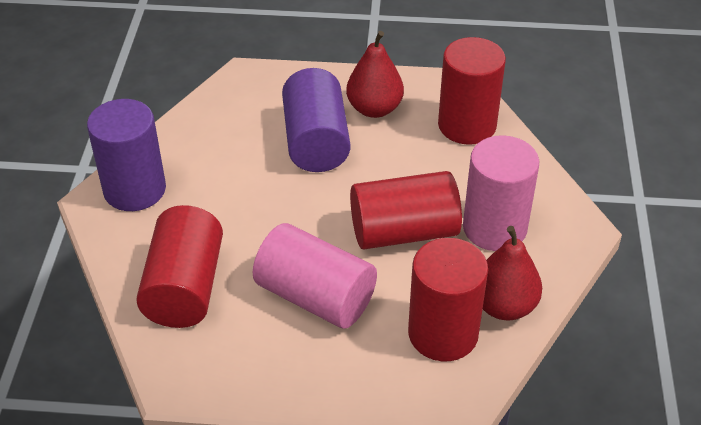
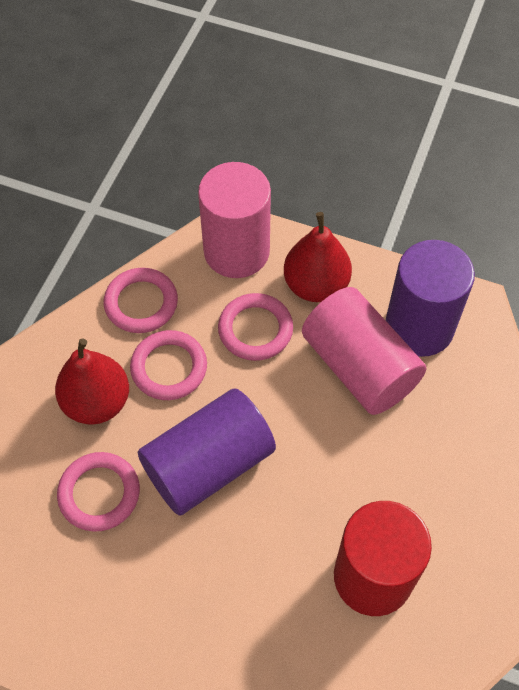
pink ring: none = 0 -> [57,452,140,532] [104,268,178,333] [130,330,207,400] [218,293,293,361] = 4
red cylinder: [136,205,223,328] [350,171,462,250] [408,238,488,361] [438,37,506,145] = 4 -> [334,501,432,616] = 1

